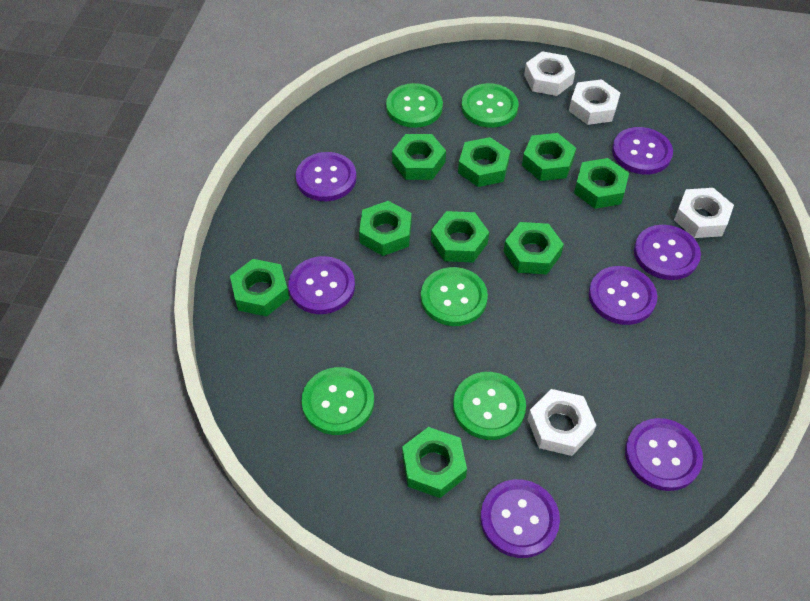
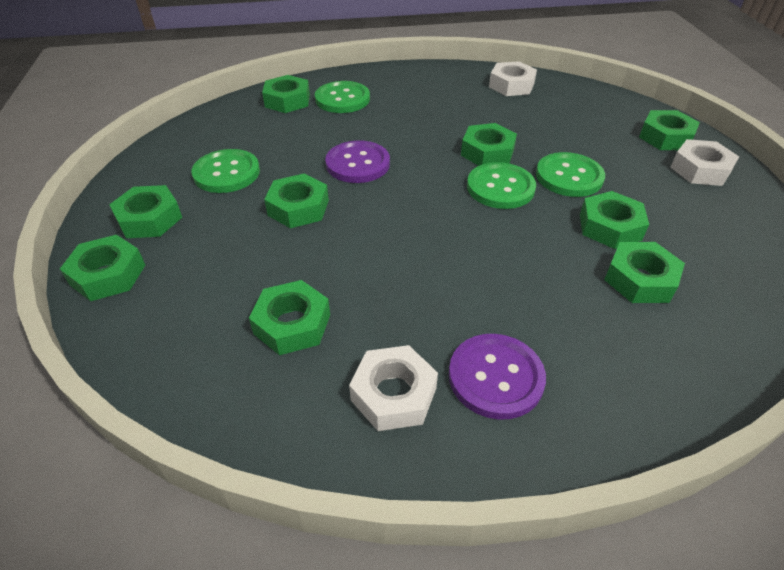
green button: [301,367,374,435] [386,83,443,128] [421,267,488,326] [453,372,526,440] [461,83,518,128] = 5 -> [191,149,260,193] [315,81,370,113] [467,162,536,209] [536,152,605,197] = 4
purple button: [288,256,355,314] [296,152,356,201] [480,479,560,558] [589,266,657,325] [612,127,673,175] [625,418,703,491] [634,225,701,280] = 7 -> [325,141,390,183] [449,334,546,420] = 2
white nut: [524,51,575,96] [528,389,596,456] [569,79,620,125] [674,188,734,238] = 4 -> [349,345,438,431] [489,61,537,96] [670,139,739,186] = 3

